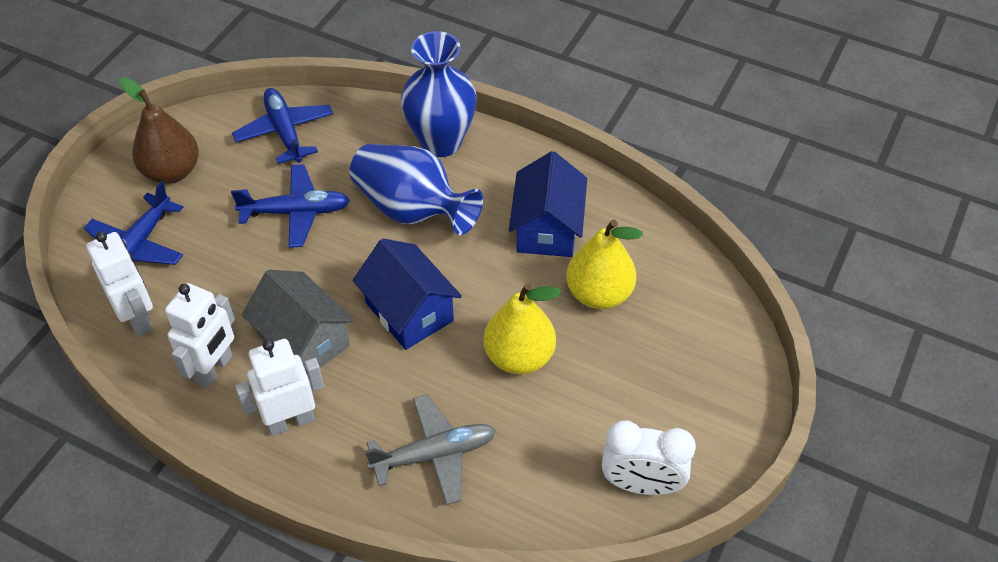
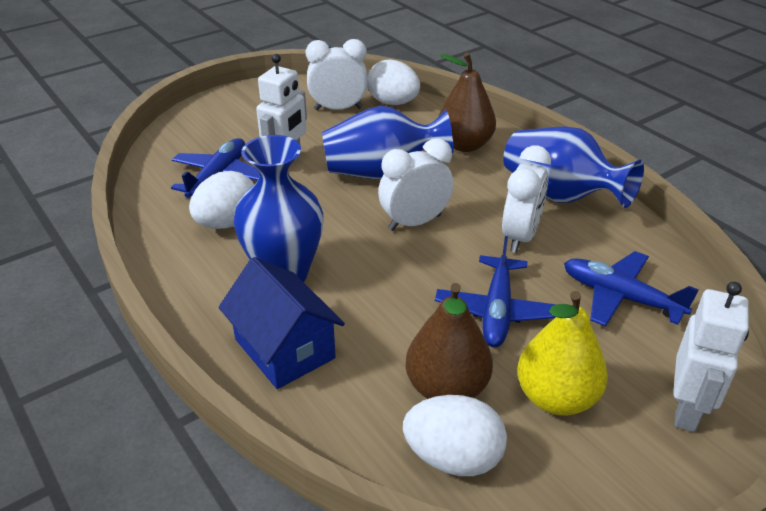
blue house: [353,239,462,350] [509,151,587,257] = 2 -> [219,257,345,389] = 1
blue vase: [350,144,483,235] [401,31,477,157] = 2 -> [233,135,323,282] [322,106,453,180] [503,126,644,208] = 3
brown pear: [120,77,199,184] = 1 -> [406,283,493,399] [438,53,496,152] = 2
grey house: [242,270,355,374] = 1 -> none = 0
grey plane: [365,394,496,505] = 1 -> none = 0
white clock: [602,420,696,495] = 1 -> [306,39,368,110] [378,138,453,231] [502,146,551,253] = 3
white egg: none = 0 -> [189,171,254,229] [367,59,420,105] [403,395,507,476] = 3
white robot: [86,231,153,337] [165,283,235,388] [235,339,324,436] = 3 -> [256,54,307,162] [673,282,749,432] = 2
yellow pear: [484,283,562,374] [566,220,643,309] = 2 -> [517,291,608,415] = 1

